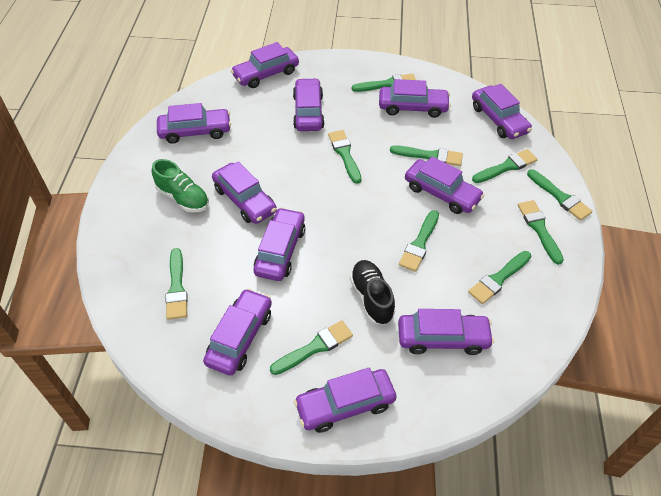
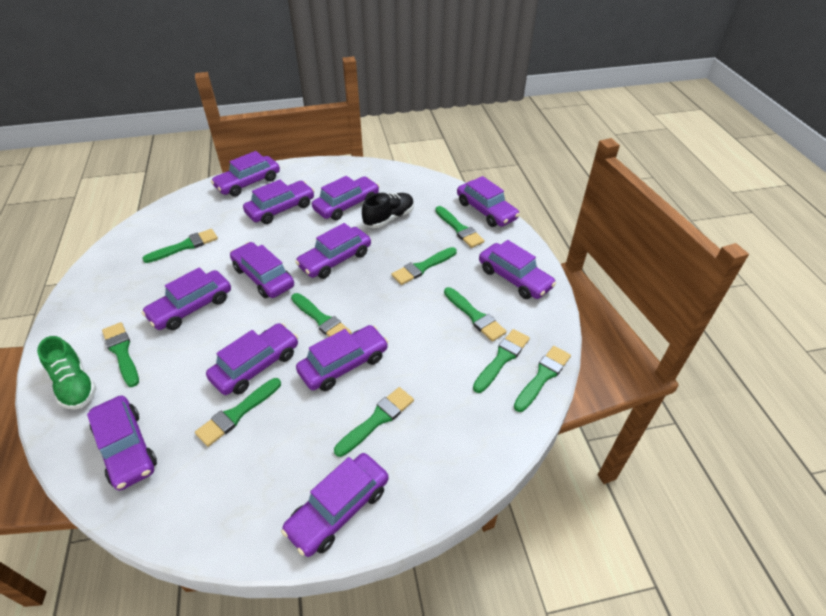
purple car: [157,103,231,144] [203,288,272,376] [212,161,277,224] [231,42,299,88] [253,207,305,281] [293,78,325,131] [294,368,396,433] [379,79,451,118] [398,309,494,355] [405,156,484,214] [472,84,532,139] = 11 -> [87,396,157,490] [141,267,231,330] [206,323,298,395] [211,151,280,197] [230,242,294,298] [243,180,314,224] [281,453,389,557] [295,223,371,279] [296,325,388,391] [312,176,379,220] [457,176,520,227] [479,240,556,299] = 12

